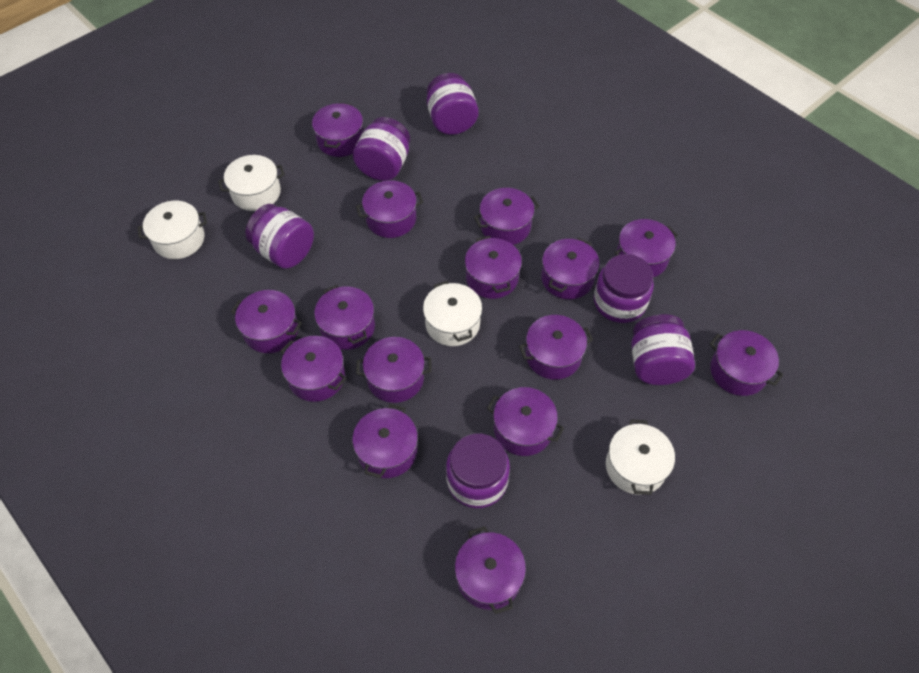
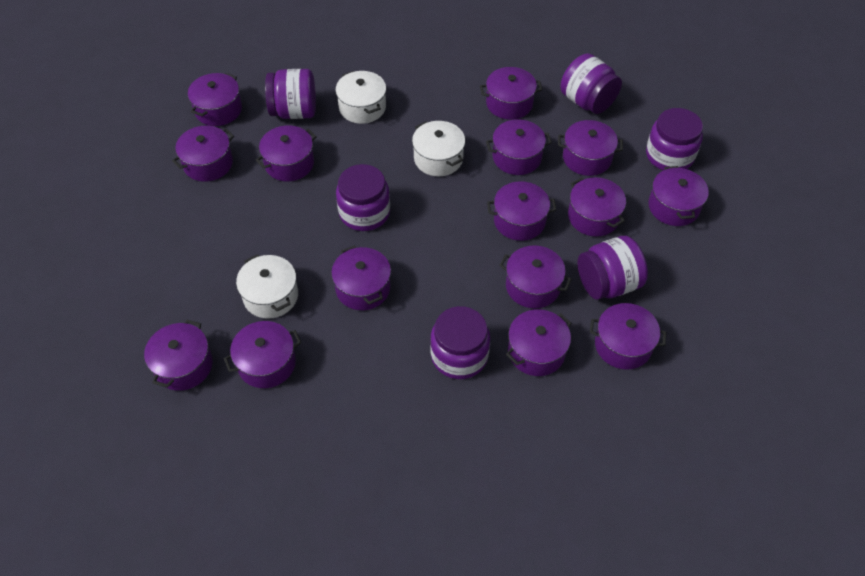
white pot: [138,201,207,259] [218,155,285,211] [423,281,482,346] [606,419,675,495] = 4 -> [236,254,298,319] [335,71,386,124] [412,121,465,176] = 3

